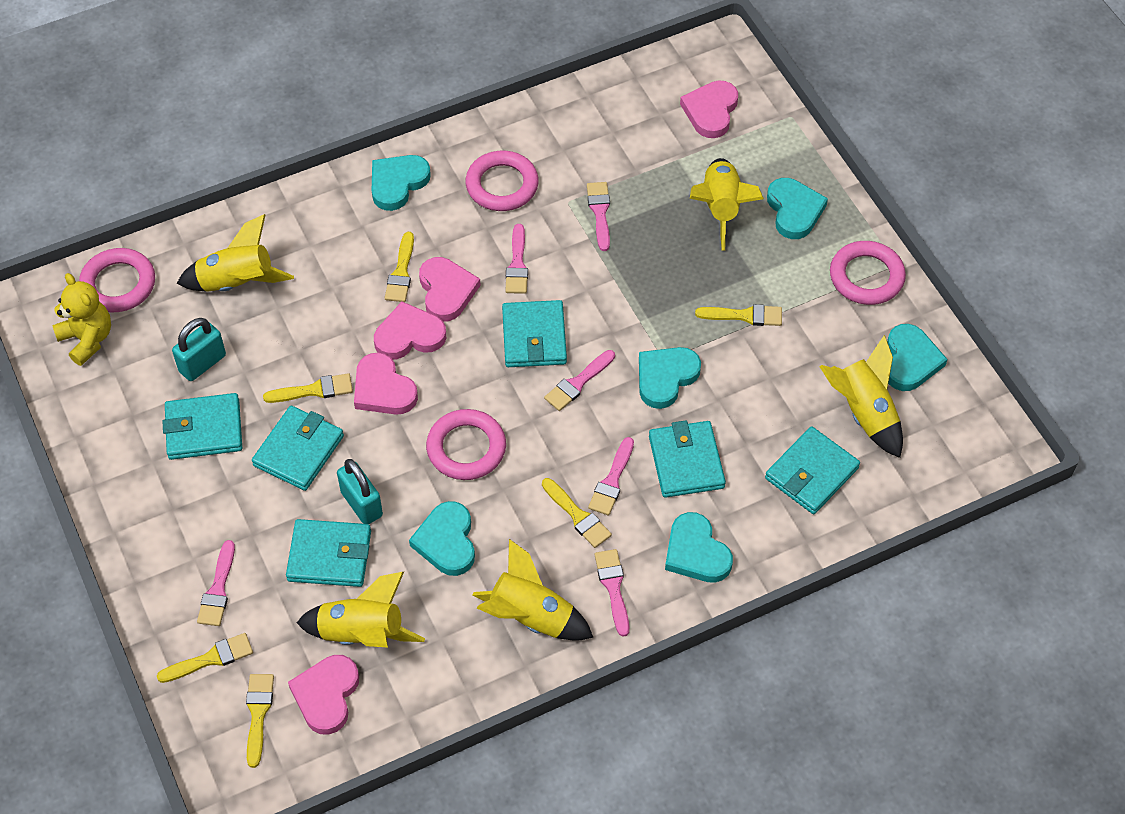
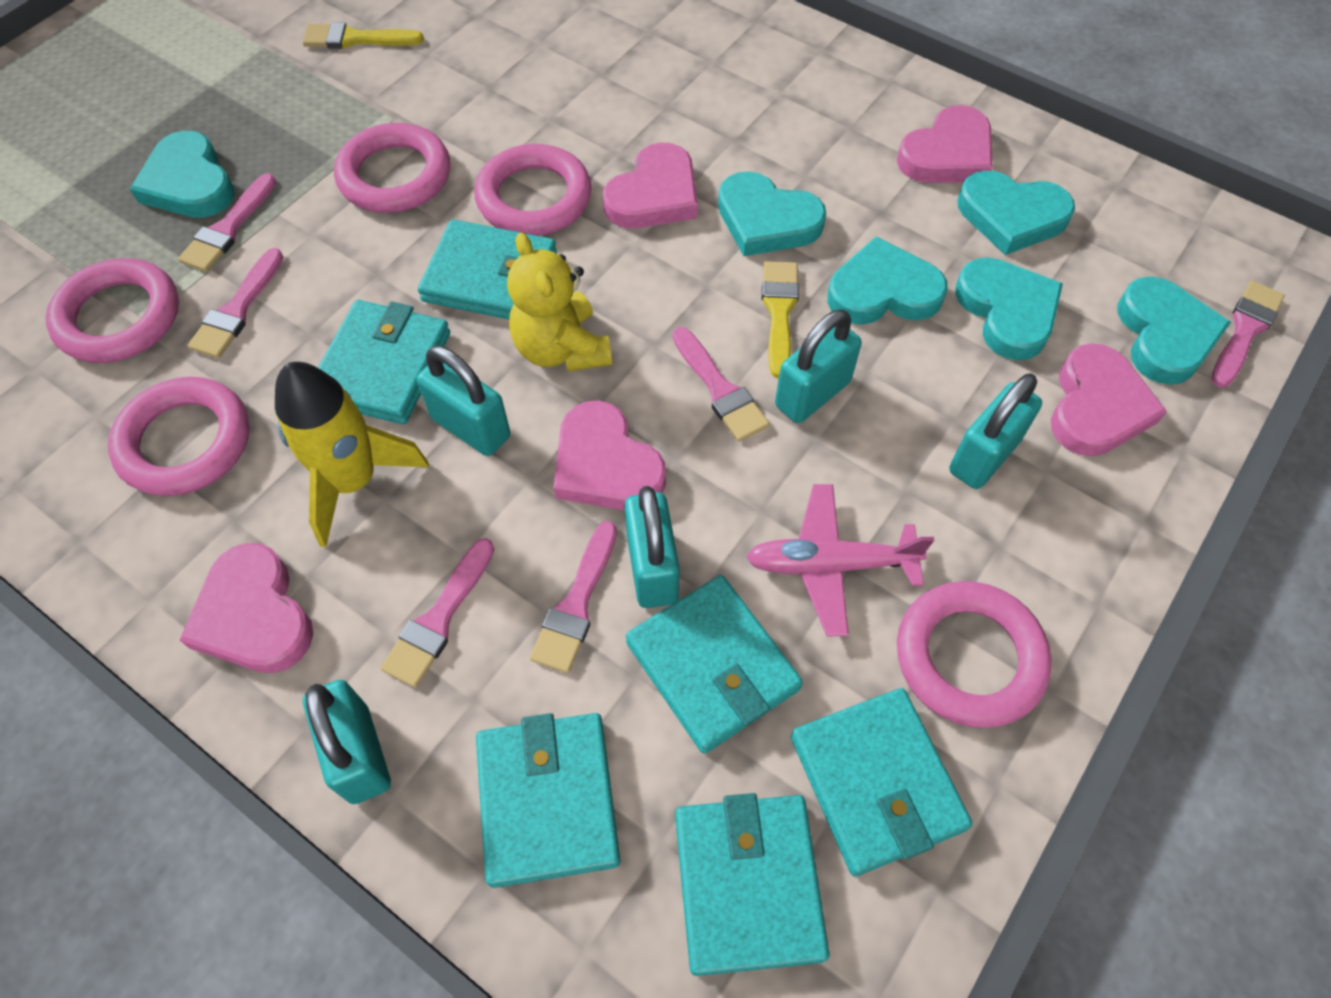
pink plane: none = 0 -> [746,484,935,636] = 1
pink ring: [79,248,155,312] [426,409,506,480] [466,151,539,211] [830,241,906,305] = 4 -> [46,258,179,363] [108,377,249,496] [334,123,450,213] [474,144,592,236] [897,581,1052,728] = 5
turquoise padlock: [172,318,226,381] [337,459,383,524] = 2 -> [303,680,391,804] [417,346,510,456] [625,486,680,608] [775,309,862,423] [949,373,1042,489] = 5
yellow brush: [157,633,253,683] [246,674,274,768] [263,373,353,403] [385,232,414,302] [542,478,612,548] [695,304,782,326] = 6 -> [303,22,424,49] [762,261,799,378] = 2
yellow rocket: [177,214,294,292] [296,572,425,647] [472,539,593,641] [690,158,764,251] [819,335,903,458] = 5 -> [275,362,429,548] = 1

